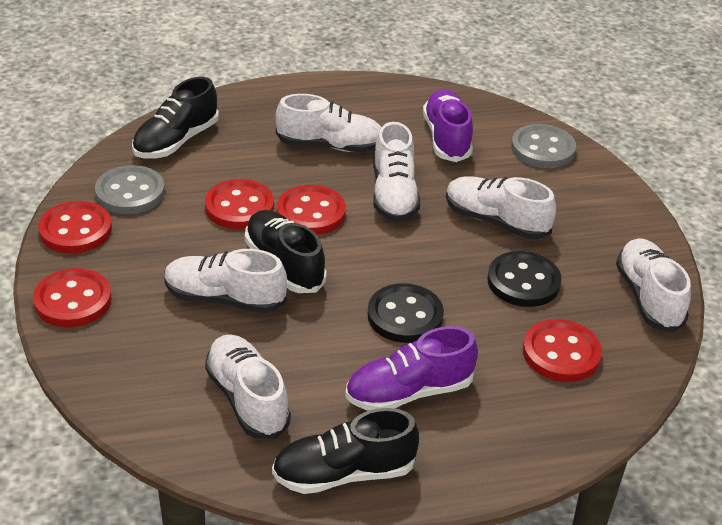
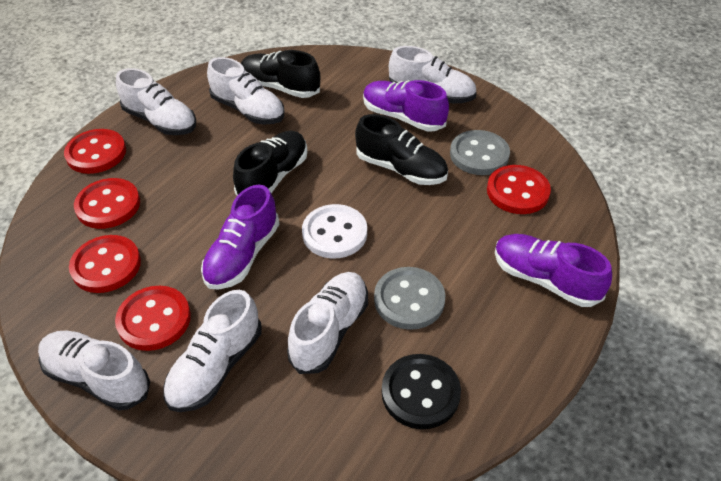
black button: [368,283,444,343] [487,251,562,307] = 2 -> [382,354,461,429] = 1
purple shoe: [345,326,478,411] [423,89,473,162] = 2 -> [201,185,280,290] [363,80,449,132] [495,234,612,307] = 3
white button: none = 0 -> [302,204,367,259] = 1

